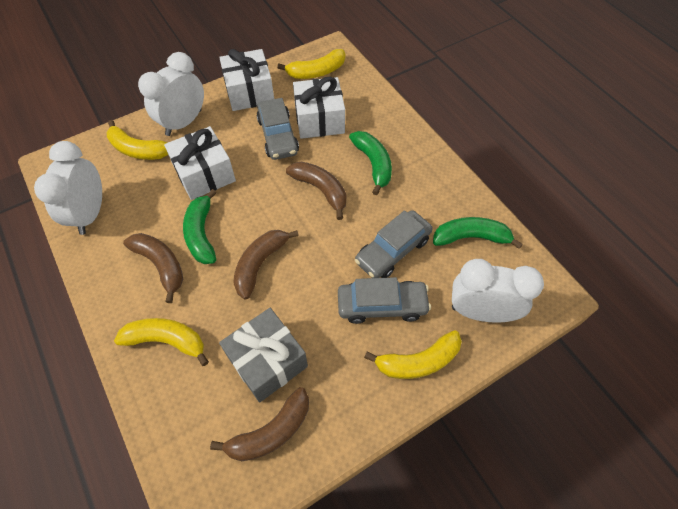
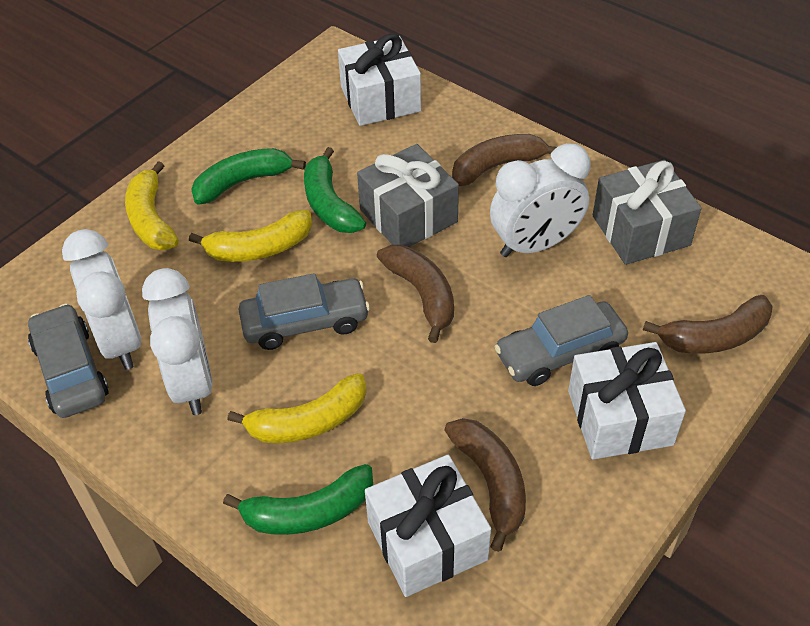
grey gift: [219,308,308,403] = 1 -> [357,144,459,247] [593,160,701,265] = 2
yellow banana: [106,120,168,160] [114,318,209,366] [277,49,346,79] [364,330,462,379] = 4 -> [125,161,179,250] [189,210,312,262] [227,373,367,443] = 3

